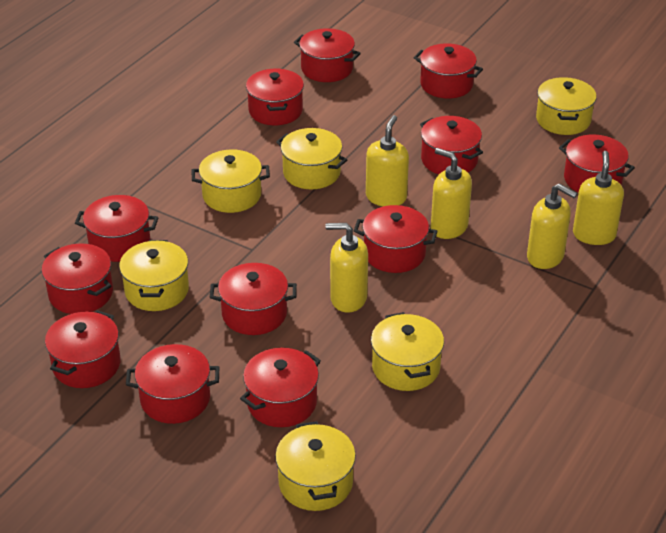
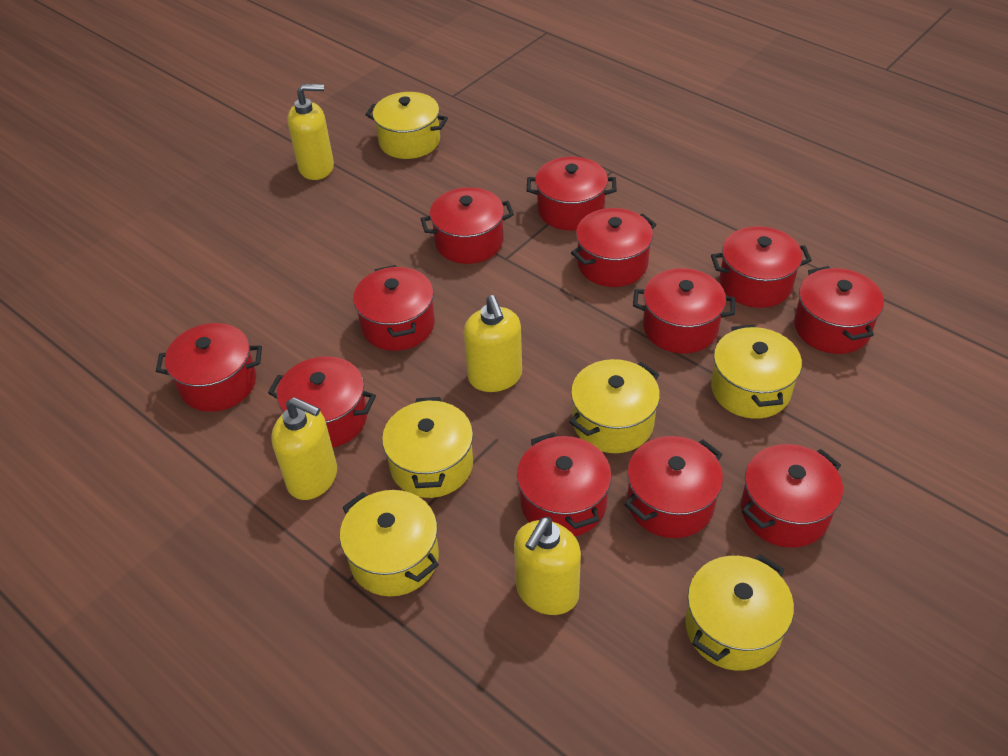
yellow soap dispenser: [325,223,368,313] [366,115,409,206] [431,148,472,239] [527,183,577,269] [573,151,624,245] = 5 -> [271,397,337,500] [287,84,334,180] [464,295,522,392] [514,517,581,615] = 4

